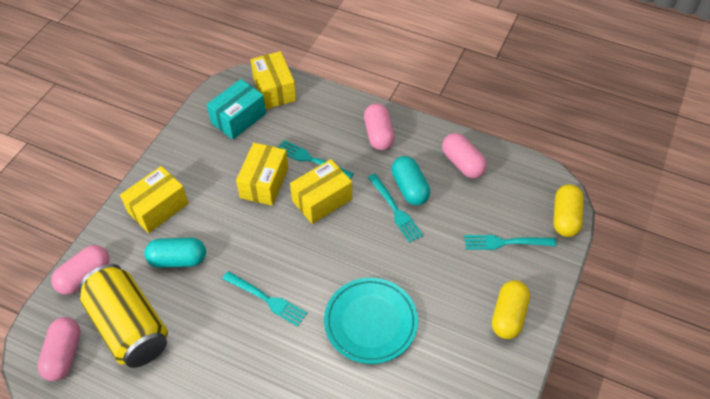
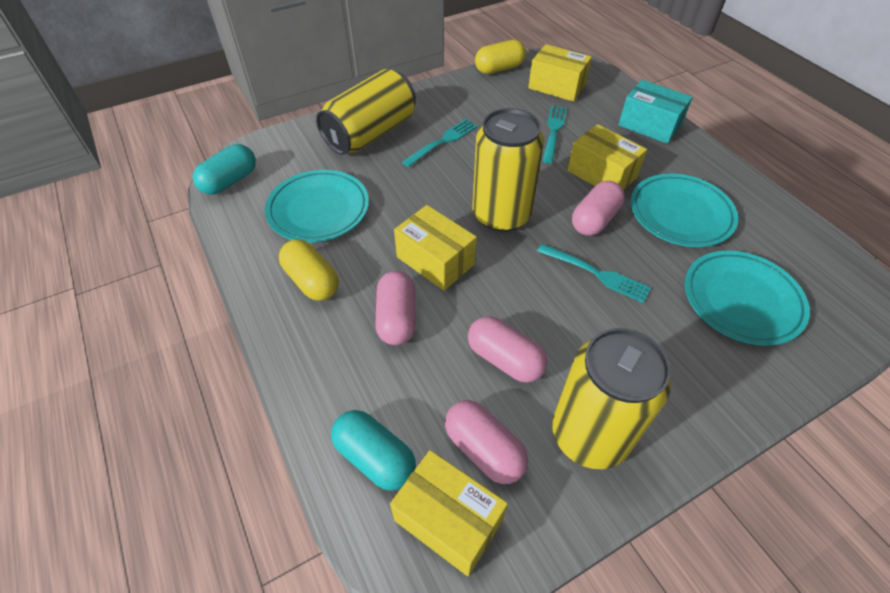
turquoise fork: [222,271,307,326] [278,140,353,179] [368,174,423,242] [464,235,556,250] = 4 -> [402,119,477,167] [537,244,651,303] [543,106,567,163] = 3
turquoise plate: [324,278,418,364] = 1 -> [265,170,369,242] [631,174,738,247] [685,251,810,346] = 3
yellow can: [79,264,168,368] = 1 -> [316,69,416,155] [472,108,544,232] [552,328,671,469] = 3

